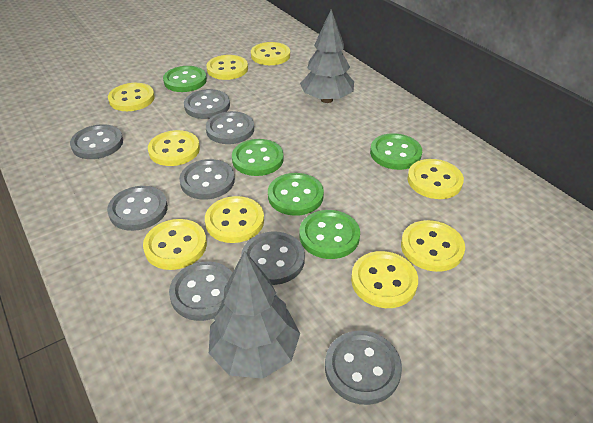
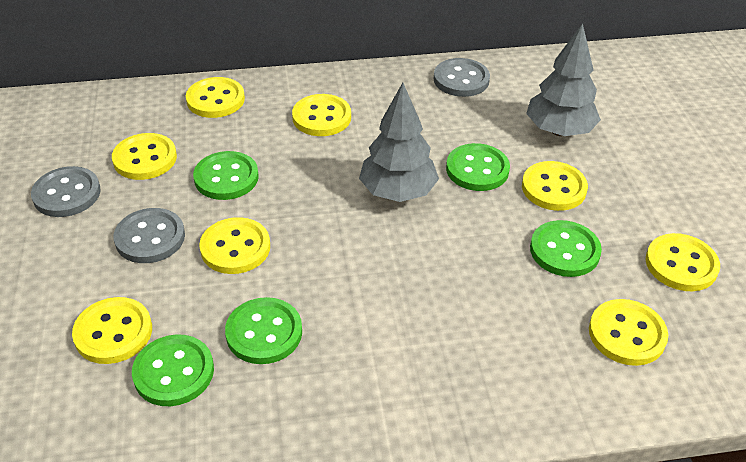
grey button: [70,124,123,159] [107,186,168,231] [169,262,233,321] [179,159,235,200] [184,89,230,119] [206,111,254,144] [241,231,305,285] [325,331,402,405] = 8 -> [31,166,101,217] [113,208,185,263] [434,58,490,97] = 3
yellow button: [108,83,155,111] [143,219,207,270] [148,130,200,166] [205,196,264,243] [206,55,248,80] [251,42,290,65] [351,251,418,308] [401,220,465,272] [407,159,464,199] = 9 -> [72,297,152,364] [112,133,177,180] [186,77,245,118] [199,217,270,274] [292,94,351,136] [522,161,588,211] [589,299,668,366] [646,233,720,291] = 8

